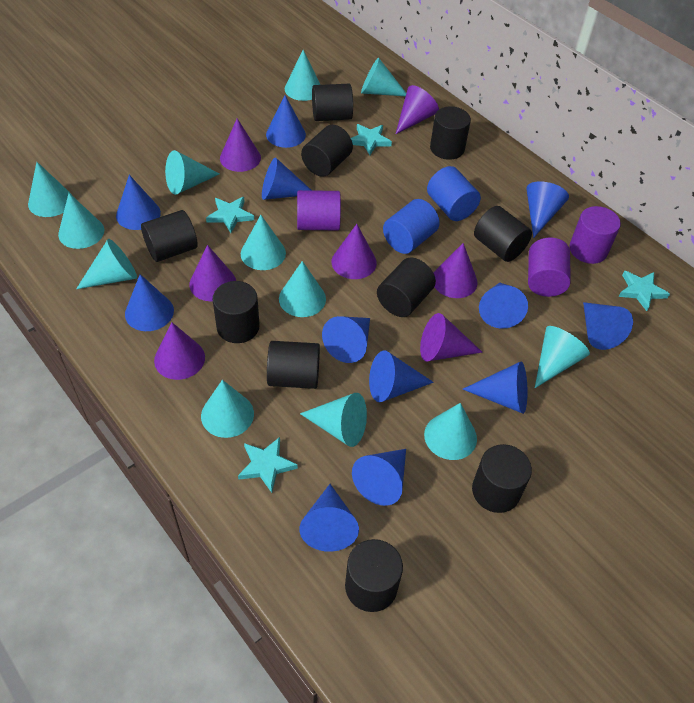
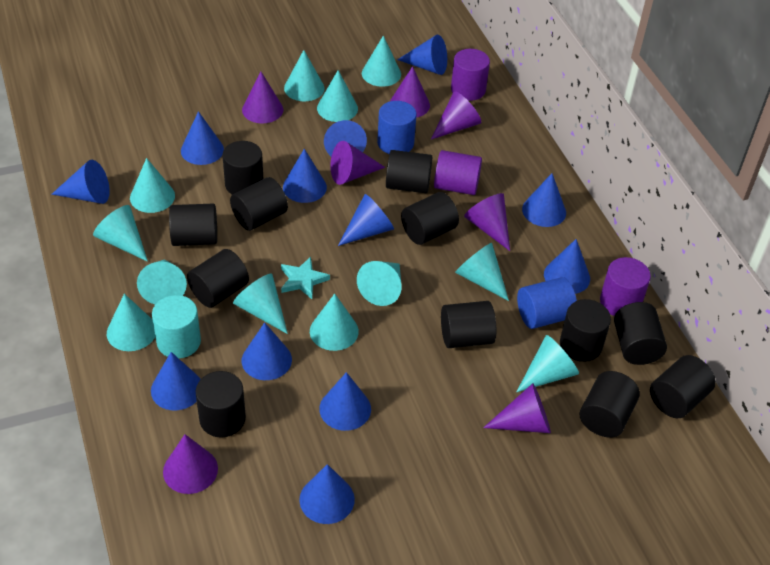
black cylinder: [141,210,198,262] [212,281,260,343] [267,341,320,389] [301,125,353,177] [312,84,353,121] [345,539,403,612] [377,257,436,317] [430,107,471,160] [472,444,532,513] [474,206,532,262] = 10 -> [169,203,217,246] [187,249,249,308] [196,371,246,438] [222,141,263,195] [230,177,288,231] [386,150,432,193] [401,192,459,245] [441,301,496,348] [560,299,611,362] [580,371,640,438] [614,302,667,365] [650,355,716,418] = 12
turquoise cylinder: none = 0 -> [152,295,201,358] = 1
turquoise star: [206,197,254,233] [238,437,298,493] [351,124,392,155] [618,271,670,311] = 4 -> [281,257,330,299] = 1

